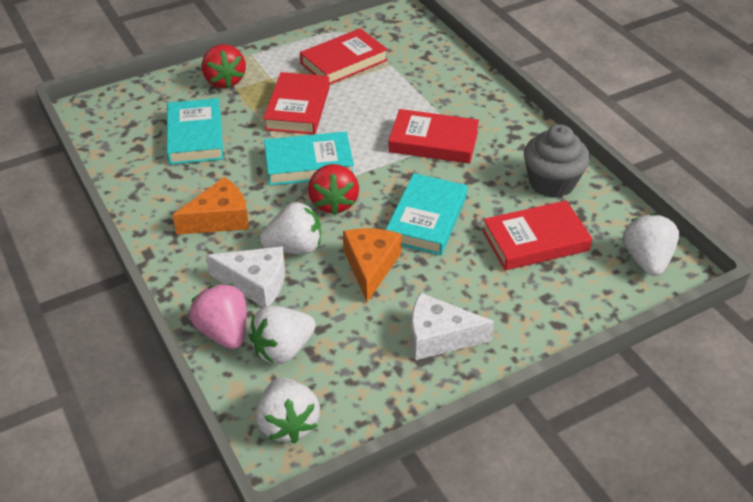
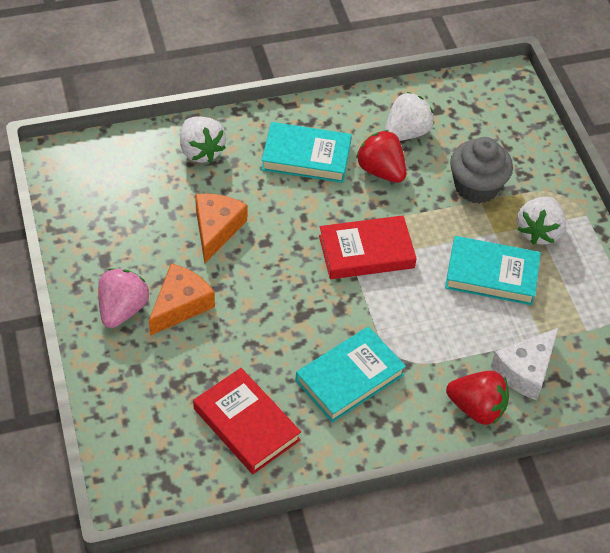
red book: [263,72,330,135] [300,28,388,85] [388,109,479,164] [482,201,592,270] = 4 -> [193,368,301,474] [319,215,417,279] = 2
white cheese: [206,246,285,307] [411,293,494,360] = 2 -> [491,328,558,400] = 1
white strawberry: [249,306,316,365] [257,377,320,443] [260,202,321,254] [623,213,679,276] = 4 -> [180,116,226,163] [385,92,434,141] [517,197,566,245] = 3

